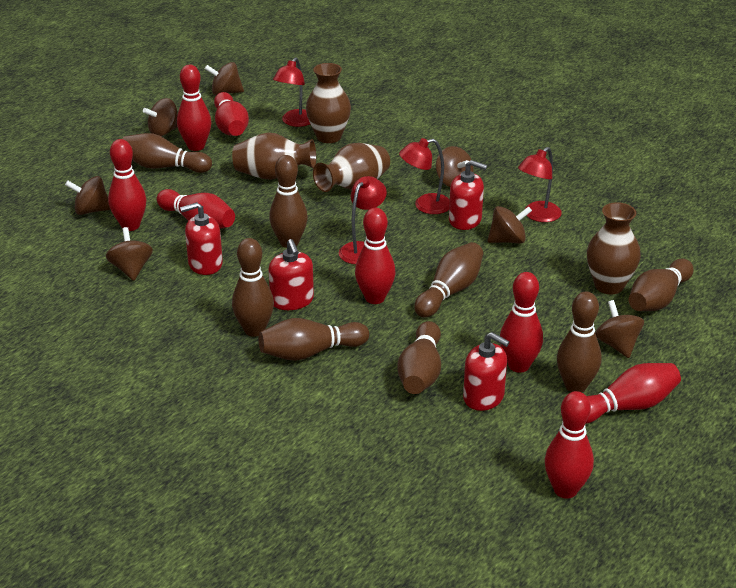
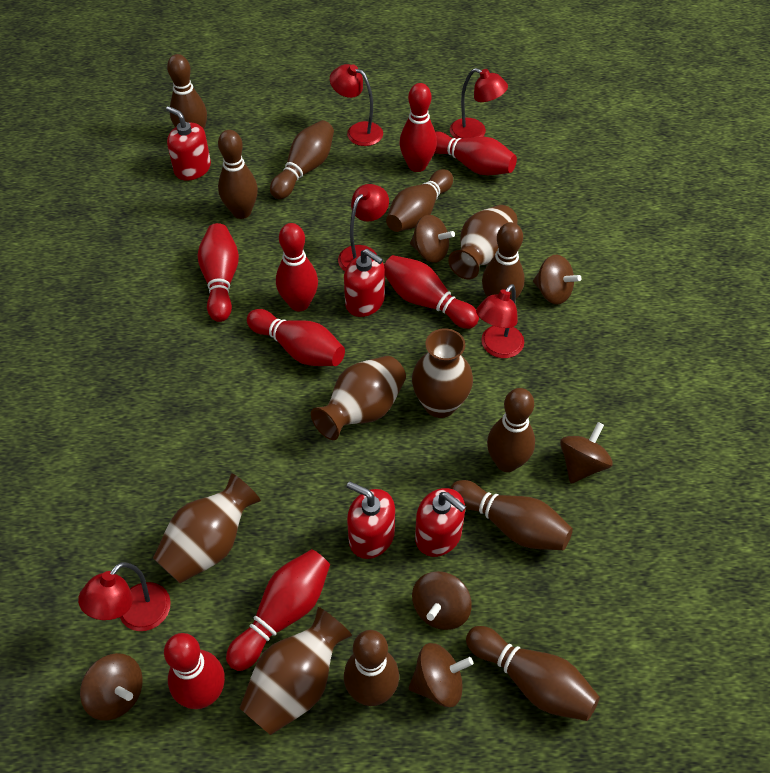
brown bowling pin: [123,133,212,173] [232,238,274,337] [259,318,369,361] [269,155,308,248] [397,321,441,394] [414,242,483,318] [557,292,601,392] [629,259,694,311] = 8 -> [167,54,207,129] [218,130,258,219] [270,120,334,199] [344,630,399,706] [386,169,453,232] [450,480,573,550] [466,626,600,721] [482,222,525,300] [487,388,535,472] = 9
brown spinning top: [65,176,111,215] [106,227,153,281] [143,98,178,136] [205,62,244,95] [436,146,473,187] [487,206,532,244] [595,300,644,358] = 7 -> [80,653,143,721] [409,643,473,707] [410,215,455,263] [412,571,472,630] [533,254,581,305] [560,422,613,483] = 6
brown vase: [232,132,316,180] [306,63,351,143] [313,143,390,192] [587,202,641,294] = 4 -> [153,473,261,583] [240,607,352,735] [311,356,406,440] [412,328,473,418] [448,205,518,279] = 5
red lamp: [273,57,310,127] [339,176,387,264] [399,138,450,214] [518,147,562,222] = 4 -> [78,562,171,631] [330,64,383,146] [338,184,389,271] [450,68,508,139] [476,284,524,358] = 5

